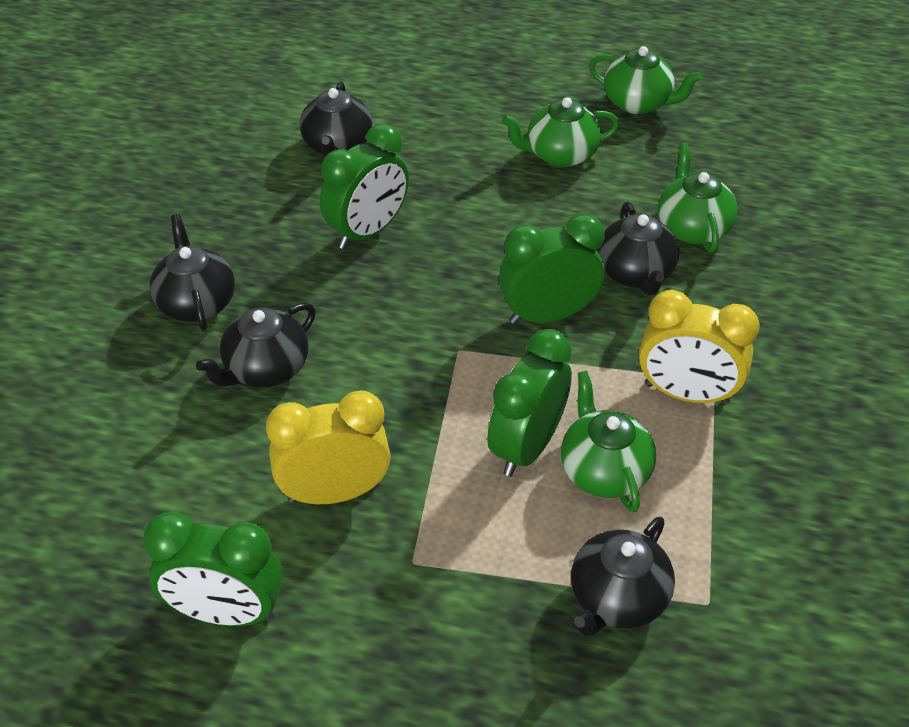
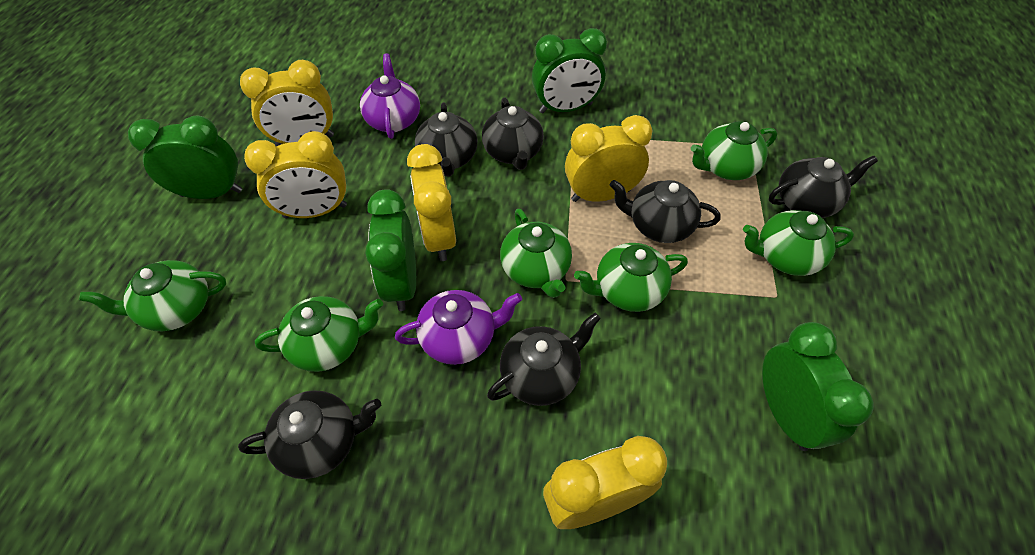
black teapot: [150,214,235,331] [196,302,316,387] [300,82,373,158] [571,517,675,636] [597,202,680,295] = 5 -> [238,390,381,479] [415,102,477,177] [482,97,544,170] [487,313,601,406] [609,180,721,243] [769,155,878,218] = 6
green teapot: [502,97,619,167] [561,371,656,512] [589,46,702,114] [658,143,738,252] = 4 -> [79,260,226,331] [255,296,383,372] [500,209,572,298] [574,243,688,312] [691,121,777,180] [743,210,854,276] = 6
purple teapot: none = 0 -> [360,54,420,139] [395,290,522,365] = 2
yellow clock: [266,391,391,504] [639,290,759,405] = 2 -> [240,60,334,146] [244,131,347,218] [407,144,456,261] [543,436,667,529] [565,115,652,202] = 5

